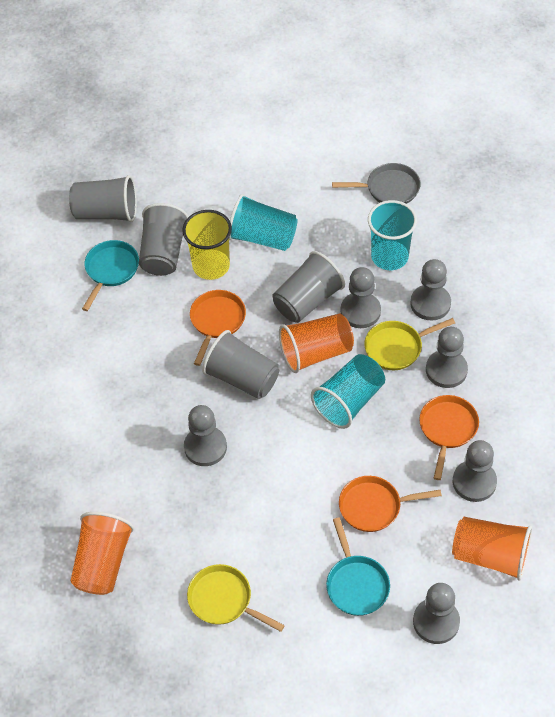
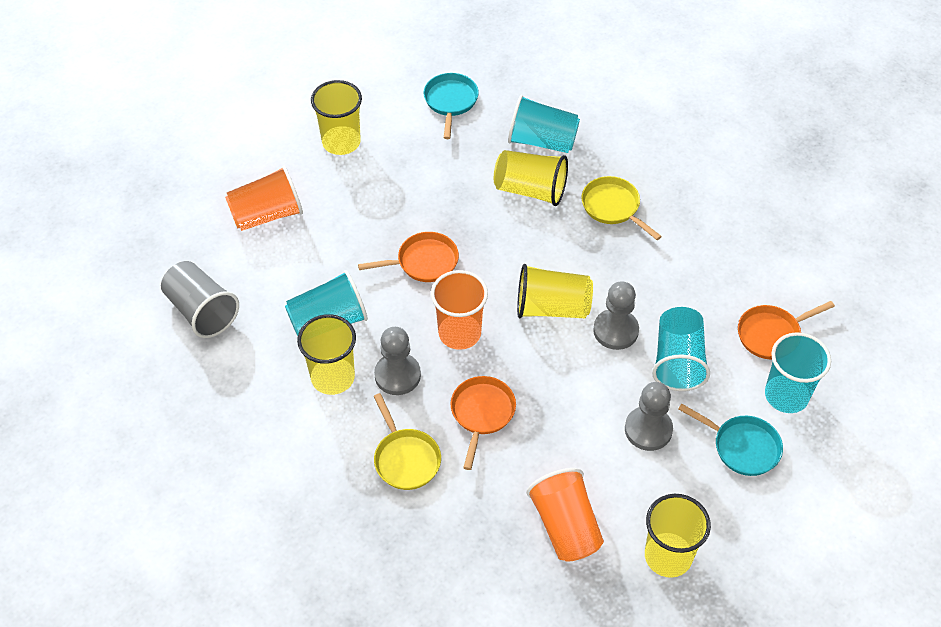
grey cup: [69,175,137,222] [139,203,189,276] [202,330,279,399] [272,251,345,323] = 4 -> [161,261,239,338] = 1
grey pan: [332,163,421,204] = 1 -> none = 0
grey pawn: [184,405,227,466] [340,267,381,328] [410,259,451,321] [413,583,460,644] [426,327,468,388] [453,440,497,502] = 6 -> [374,327,421,395] [593,281,639,350] [625,382,673,451] = 3
turquoise cup: [229,194,298,251] [311,354,385,429] [368,200,417,270] = 3 -> [285,270,368,336] [508,95,580,153] [652,307,710,391] [765,332,831,413] = 4
yellow cup: [182,210,232,280] = 1 -> [297,314,356,395] [311,80,362,155] [494,150,568,206] [517,264,593,318] [645,494,711,578] = 5

